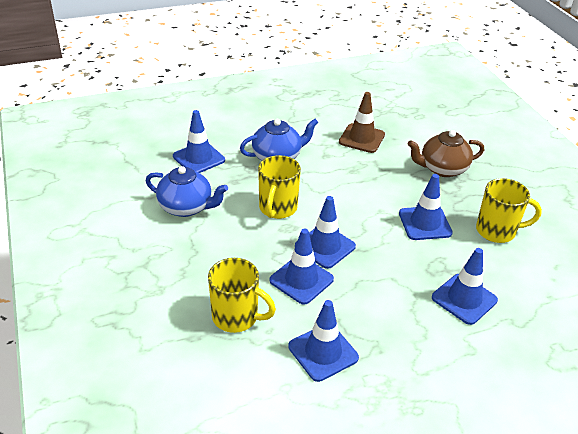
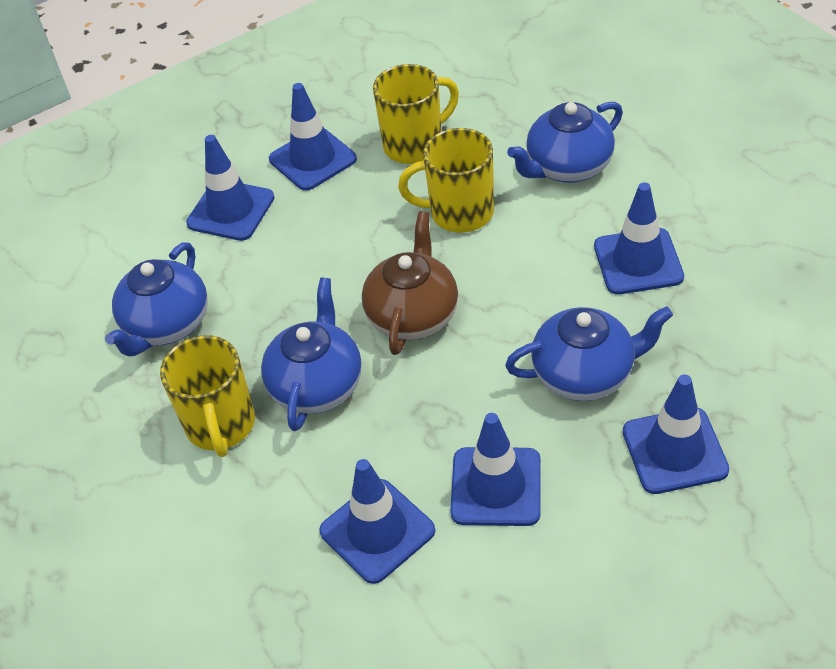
blue teapot: [146,166,228,217] [240,119,319,161] = 2 -> [105,242,208,357] [261,278,362,431] [505,306,673,401] [507,102,623,183] = 4
brown traffic cone: [339,92,385,153] = 1 -> none = 0

